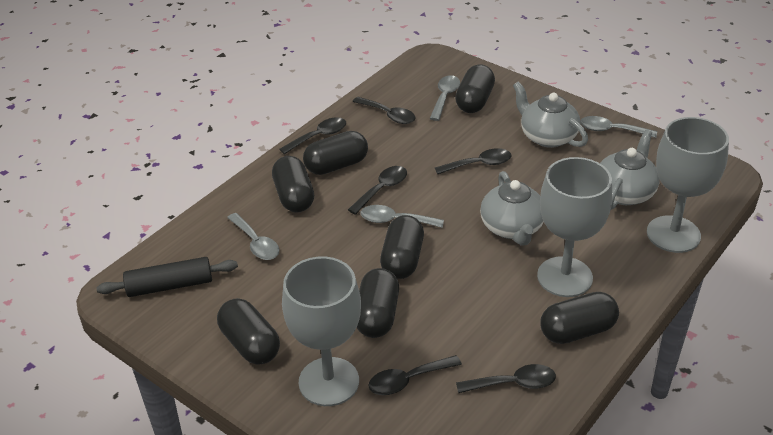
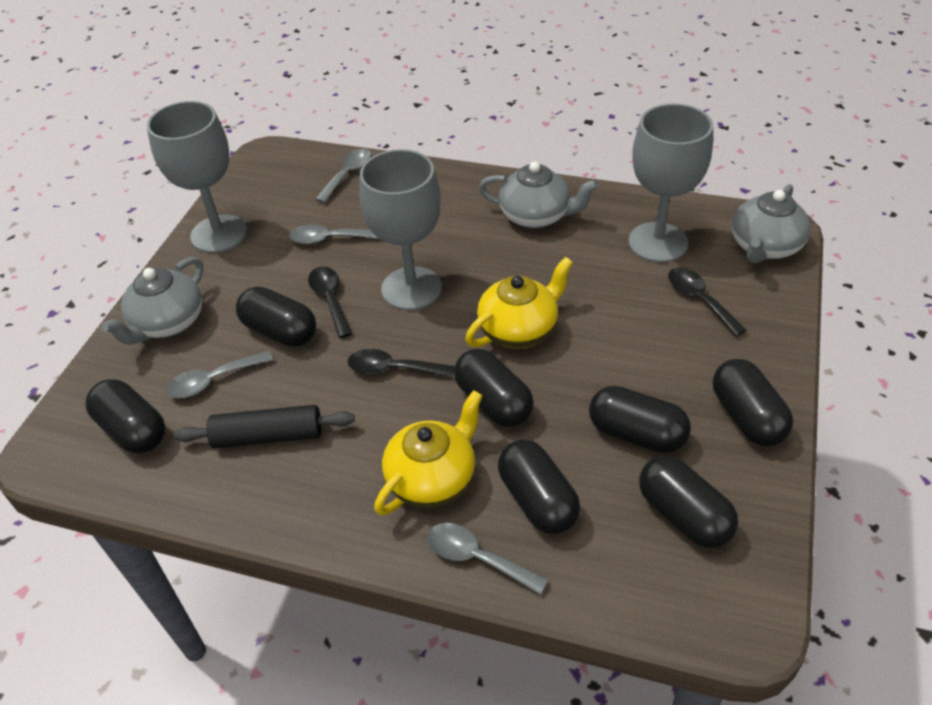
black spoon: [279,117,346,154] [348,166,407,215] [352,97,416,124] [368,355,462,395] [435,148,512,174] [456,364,556,393] = 6 -> [308,266,352,338] [348,349,455,377] [668,267,747,337] = 3
yellow teapot: none = 0 -> [374,390,483,516] [465,257,573,348] = 2

